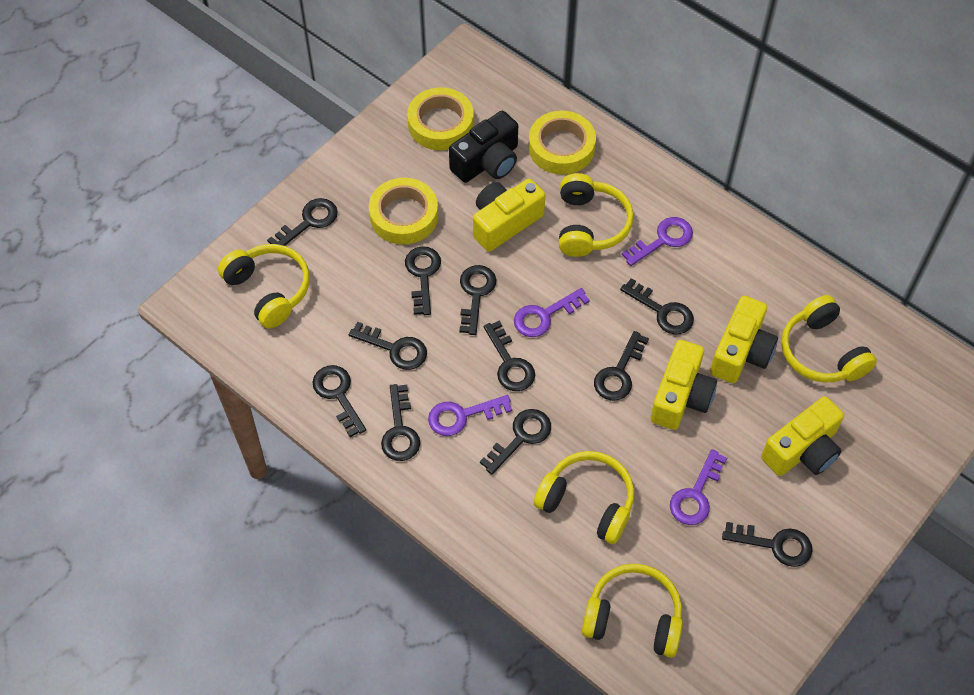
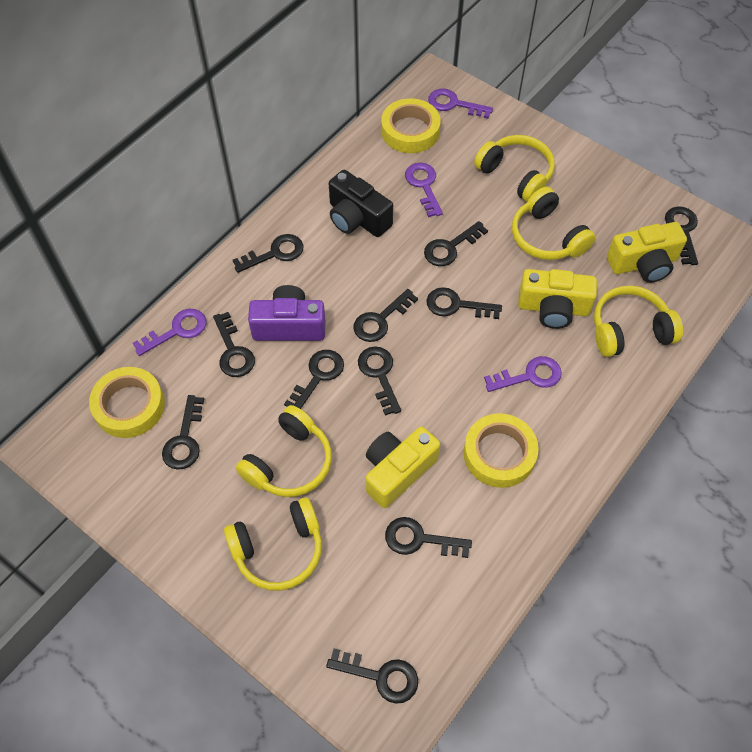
purple camera: none = 0 -> [248,285,326,341] = 1
yellow camera: [473,179,545,252] [651,340,717,430] [710,296,778,383] [761,396,844,476] = 4 -> [366,427,440,508] [518,269,597,329] [607,222,687,283] = 3

